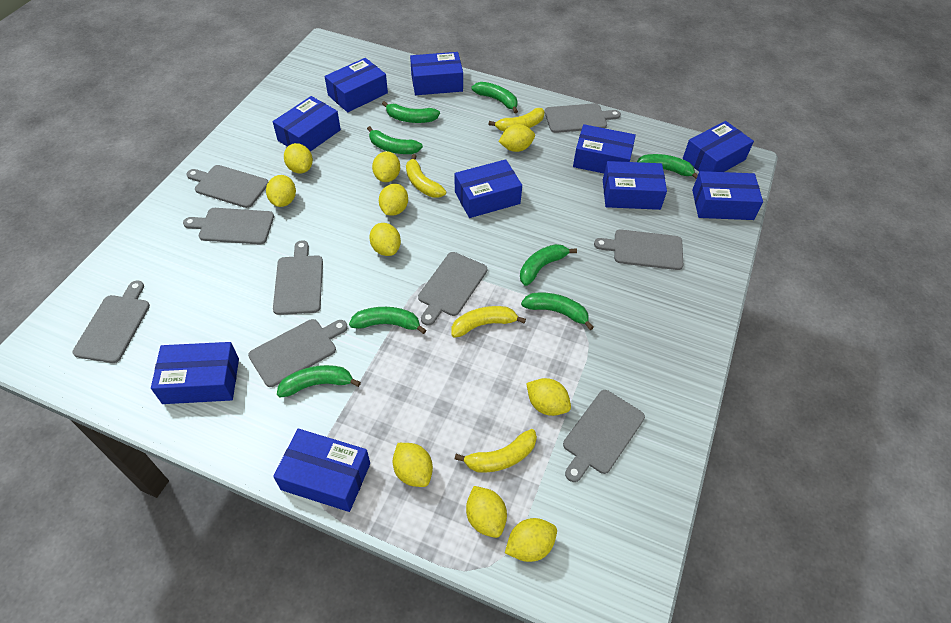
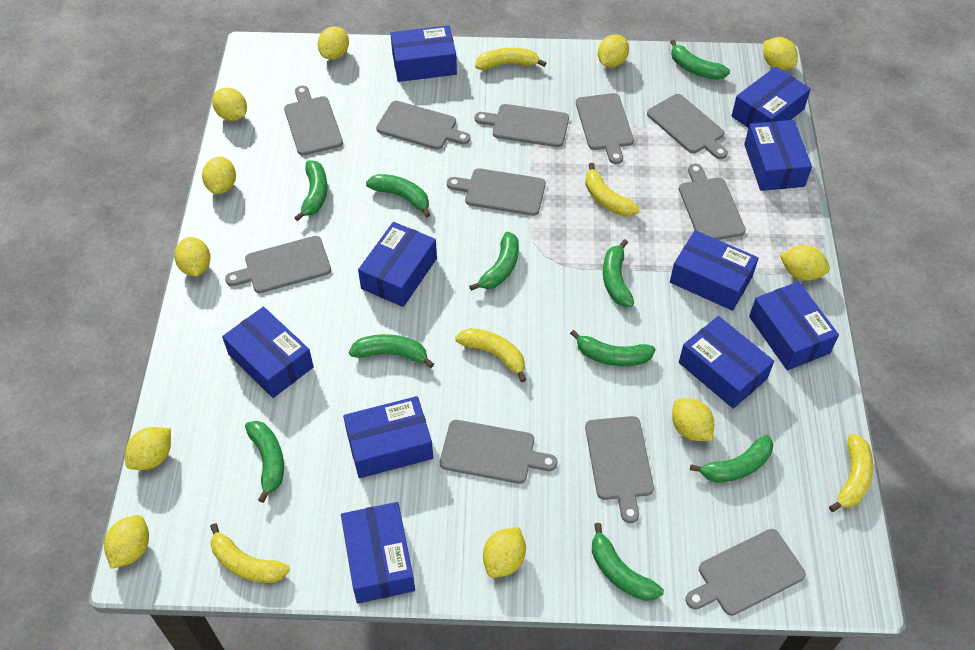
green banana: [277,365,361,398] [349,307,426,334] [367,126,423,154] [382,101,440,123] [472,82,518,113] [520,244,577,286] [521,293,594,330] [637,154,698,179] = 8 -> [245,421,284,503] [294,161,328,221] [349,334,434,368] [366,174,430,217] [469,231,519,291] [570,330,656,366] [592,523,664,601] [603,239,634,307] [670,40,730,80] [690,435,773,482] = 10
grey cutting board: [72,281,150,363] [183,208,274,245] [187,165,268,208] [248,319,348,387] [273,240,323,315] [418,252,487,326] [545,103,621,133] [563,390,645,482] [594,229,683,270] = 9 -> [225,236,331,293] [284,86,343,156] [376,101,471,150] [440,420,557,484] [447,168,546,216] [475,104,569,147] [576,93,634,164] [585,416,654,523] [647,94,728,159] [679,164,746,240] [686,529,806,616] = 11
yellow banana: [406,154,446,198] [451,306,526,338] [455,429,537,473] [489,108,545,132] = 4 -> [210,523,290,583] [455,328,526,382] [475,48,546,70] [585,163,640,217] [829,434,873,512] = 5
yellow lemon: [266,175,296,207] [284,143,313,173] [369,223,401,256] [372,151,400,182] [379,184,408,216] [393,443,433,487] [466,486,507,538] [498,124,535,152] [505,518,557,562] [526,378,571,416] = 10 -> [104,515,149,569] [125,427,171,470] [174,237,211,277] [202,157,236,194] [212,88,247,121] [318,27,349,60] [483,527,526,578] [598,35,629,67] [672,398,714,441] [763,37,798,70] [780,245,830,281] = 11

